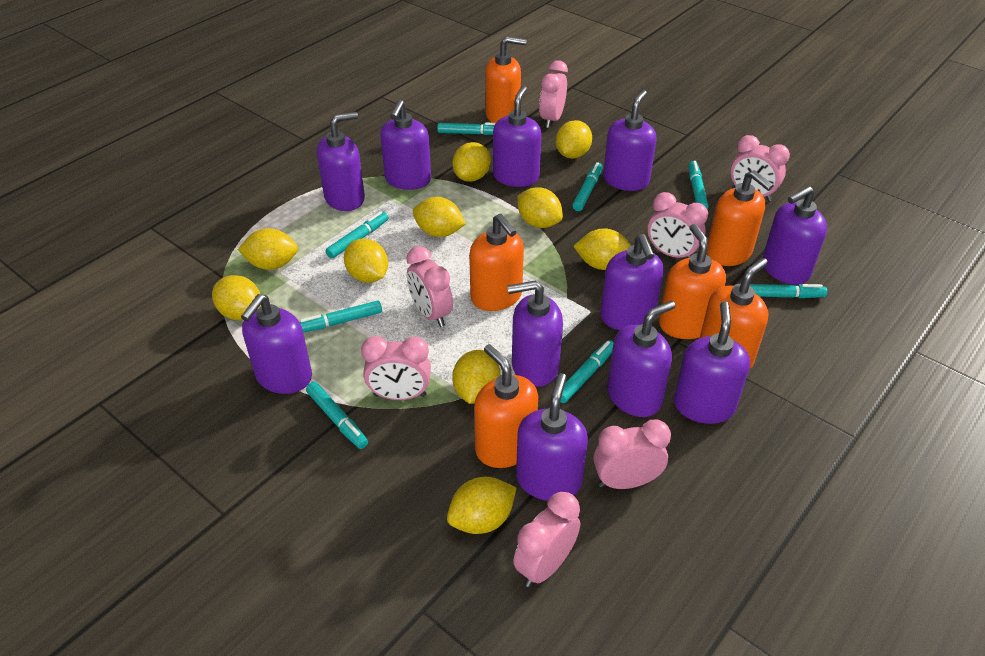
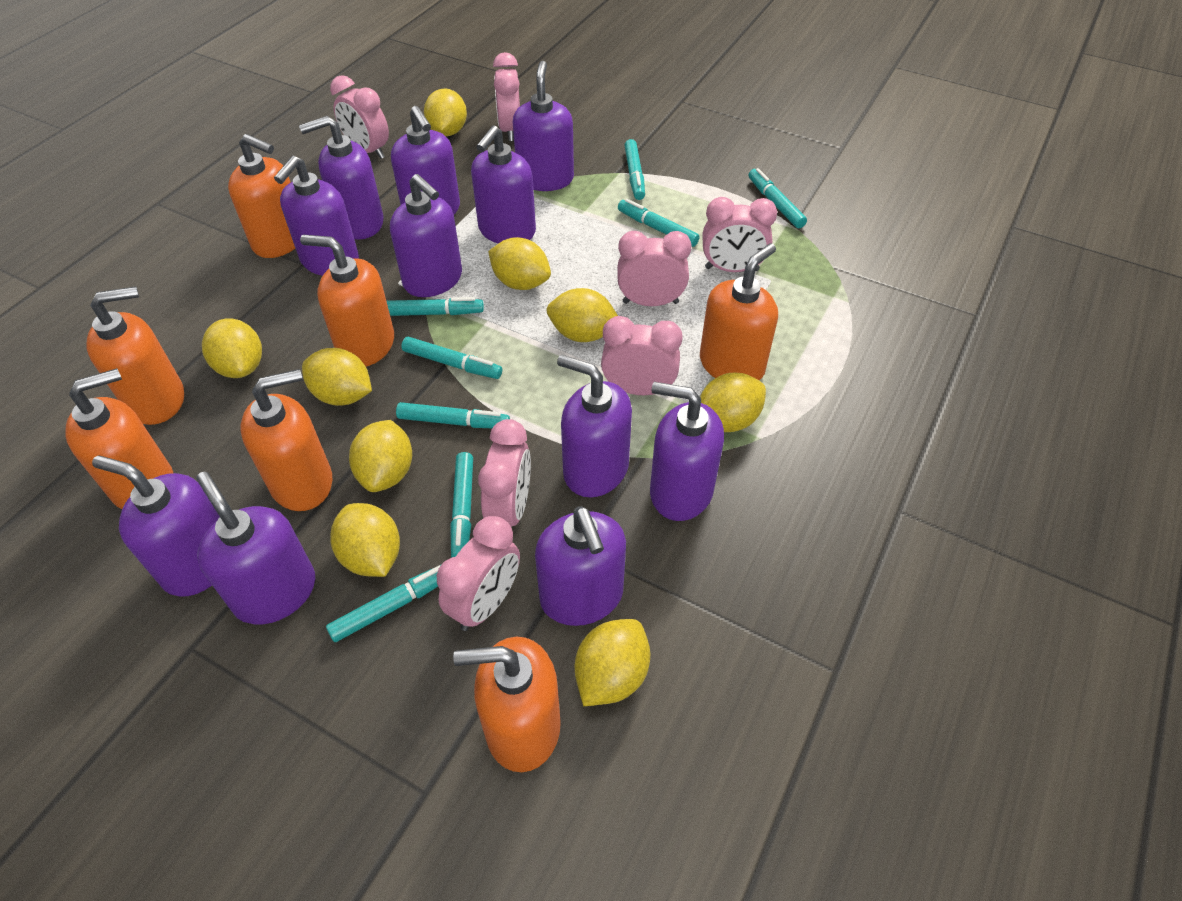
orange soap dispenser: [469,214,524,311] [474,344,538,468] [485,36,527,123] [659,224,726,339] [699,258,769,368] [707,170,774,266] = 6 -> [65,368,173,509] [87,286,184,425] [228,134,295,258] [240,369,332,511] [300,235,394,367] [453,637,561,772] [700,243,778,380] = 7
yellow lemon: [212,275,261,320] [238,228,298,270] [344,239,388,283] [413,197,466,237] [447,477,517,534] [452,142,490,182] [452,350,500,404] [517,187,563,228] [556,120,592,159] [573,228,631,270] = 10 -> [202,318,262,378] [302,348,372,406] [330,503,400,577] [349,420,412,492] [424,88,467,136] [488,237,551,290] [546,288,618,342] [575,619,650,706] [700,373,766,432] = 9

